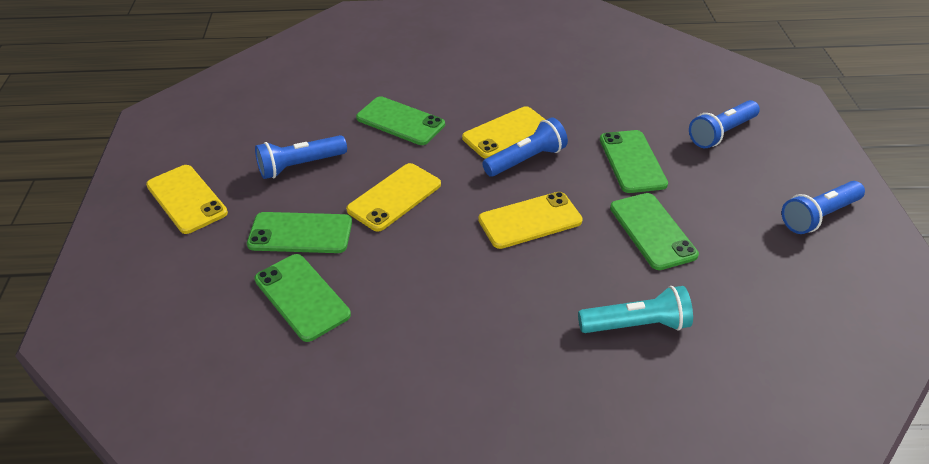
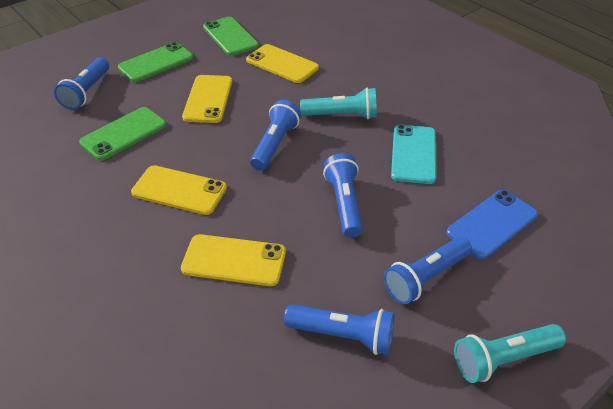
blue flashlight: [255,135,347,179] [482,118,568,177] [689,100,760,148] [782,181,865,234] = 4 -> [54,58,109,110] [250,100,301,170] [284,304,394,355] [323,153,363,238] [383,237,472,304] = 5
blue phone: none = 0 -> [446,190,538,259] = 1
green phone: [247,212,352,253] [254,254,351,342] [356,96,445,145] [600,130,668,193] [610,193,699,270] = 5 -> [79,107,166,161] [118,42,193,82] [203,17,259,56] = 3
turquoise flashlight: [578,286,693,333] = 1 -> [300,88,377,119] [454,324,566,383] = 2
turquoise phone: none = 0 -> [391,125,436,184] = 1

